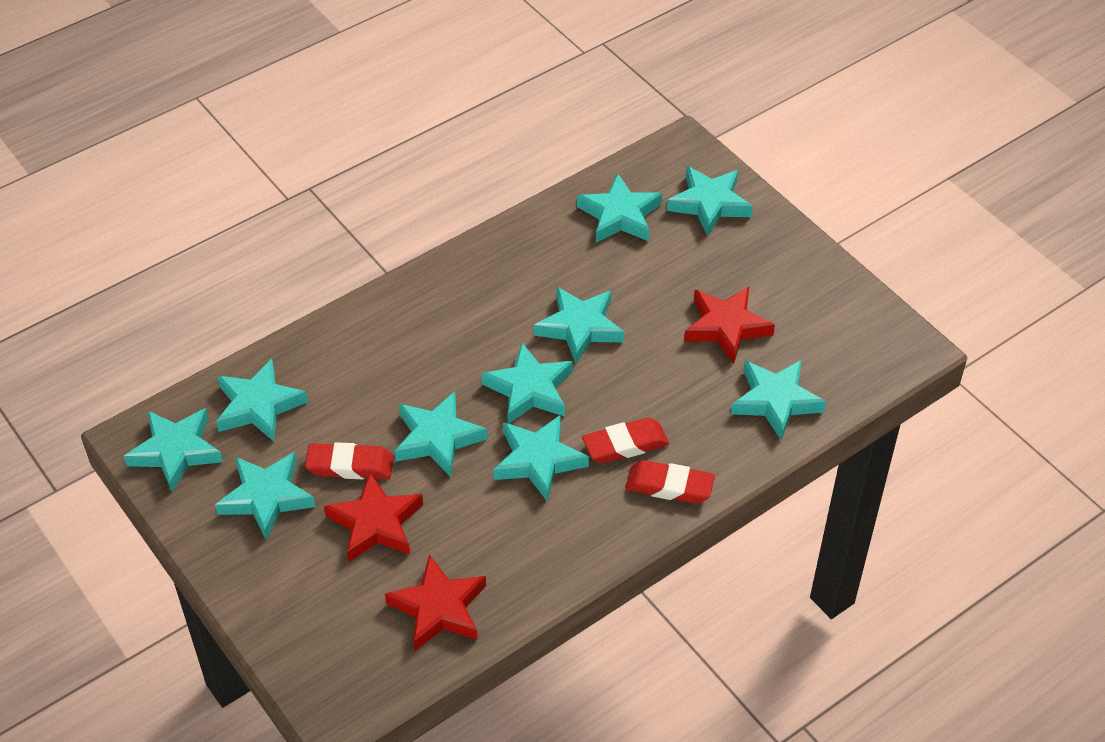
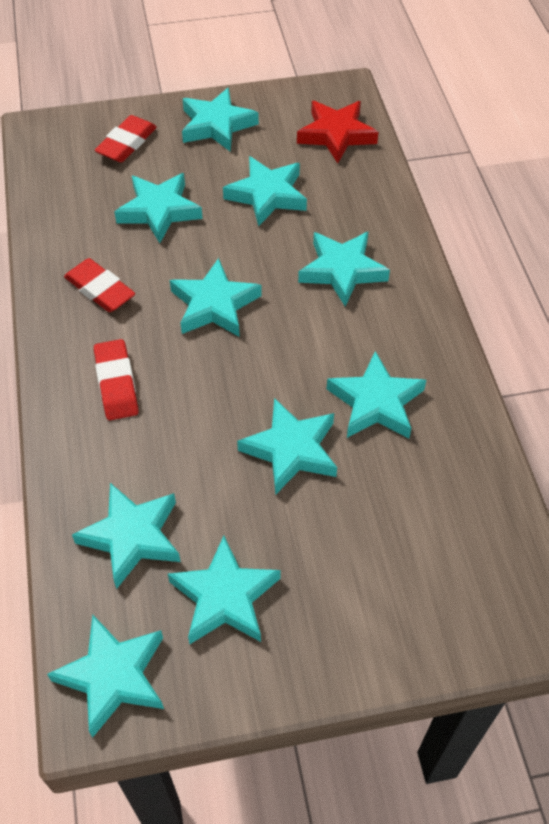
red star: [324,472,423,562] [385,554,486,651] [684,287,775,364] = 3 -> [297,101,378,163] = 1

